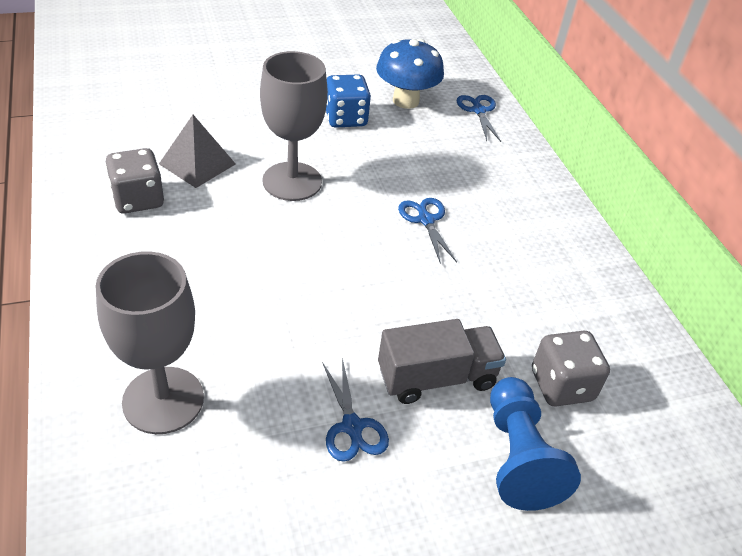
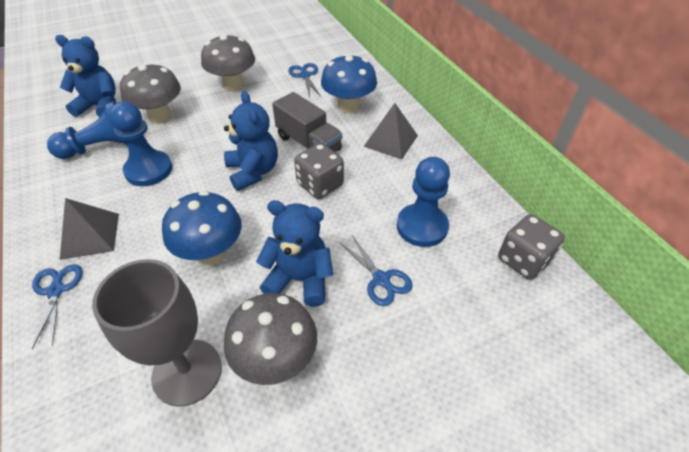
blue dice: [326,74,371,128] = 1 -> none = 0
blue mushroom: [376,39,444,109] = 1 -> [162,191,242,265] [321,53,377,113] = 2
blue pawn: [490,377,581,511] = 1 -> [47,101,127,159] [109,101,172,186] [397,157,450,247] = 3
blue teddy bear: none = 0 -> [55,35,116,117] [224,91,278,191] [256,200,333,307] = 3
grey goblet: [96,251,204,434] [260,51,328,201] = 2 -> [92,259,222,407] = 1
grey mushroom: none = 0 -> [120,62,181,123] [201,34,255,91] [224,293,317,385] = 3
grey pyramid: [159,115,236,188] = 1 -> [60,198,119,260] [364,103,418,159] = 2

